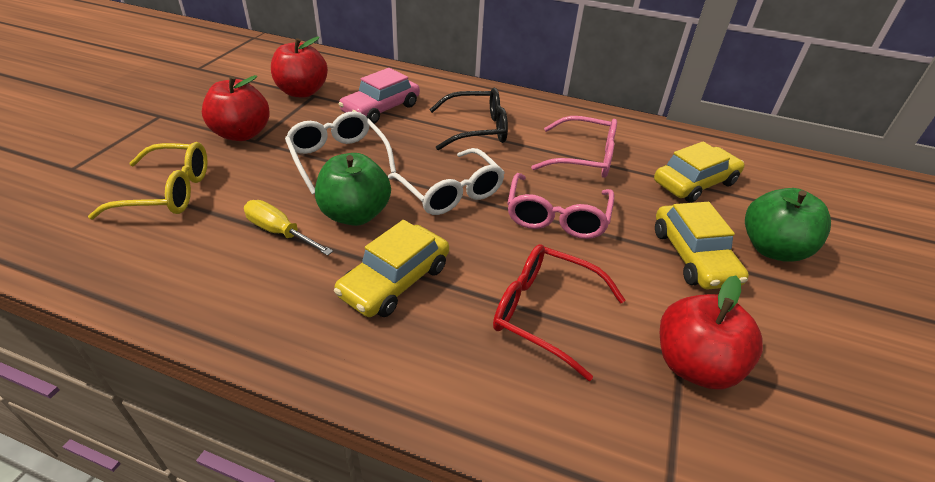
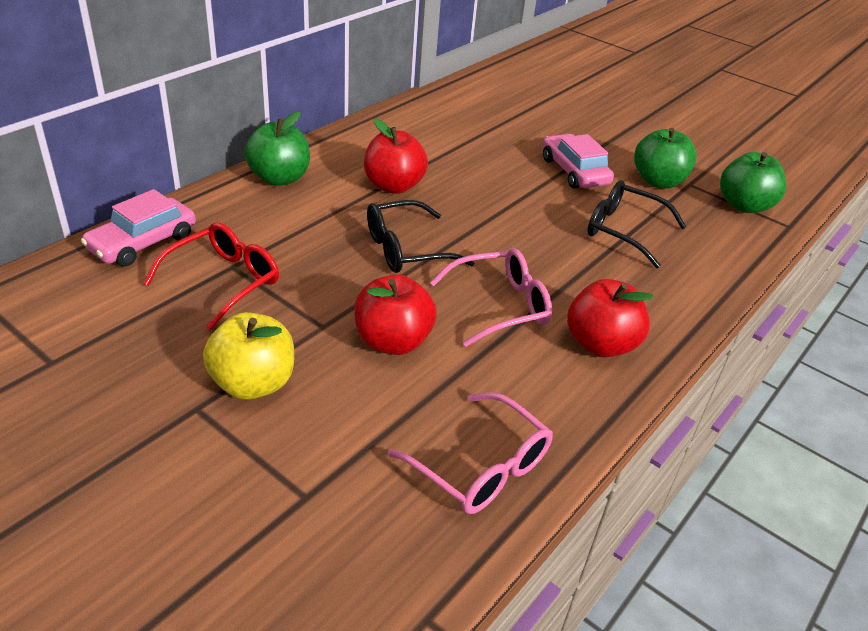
black glasses: [429,88,508,150] = 1 -> [367,200,474,273] [587,180,686,268] = 2
green apple: [315,153,391,226] [745,188,831,262] = 2 -> [244,111,310,186] [634,128,697,189] [720,152,786,213] = 3
pink car: [339,68,420,124] = 1 -> [81,189,196,266] [543,134,614,189] = 2
white glasses: [285,111,396,194] [388,148,505,215] = 2 -> none = 0
yellow apple: none = 0 -> [203,312,294,400] = 1
yellow car: [334,220,449,317] [654,142,745,203] [655,202,749,289] = 3 -> none = 0
yellow glasses: [88,142,208,219] = 1 -> none = 0
yellow screwdriver: [244,200,333,256] = 1 -> none = 0

